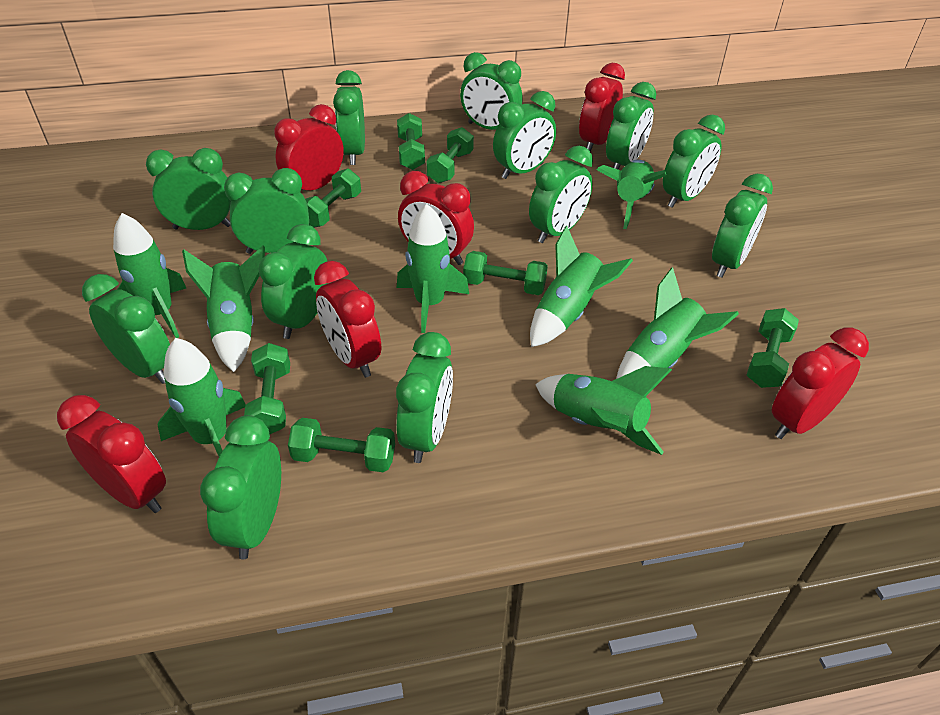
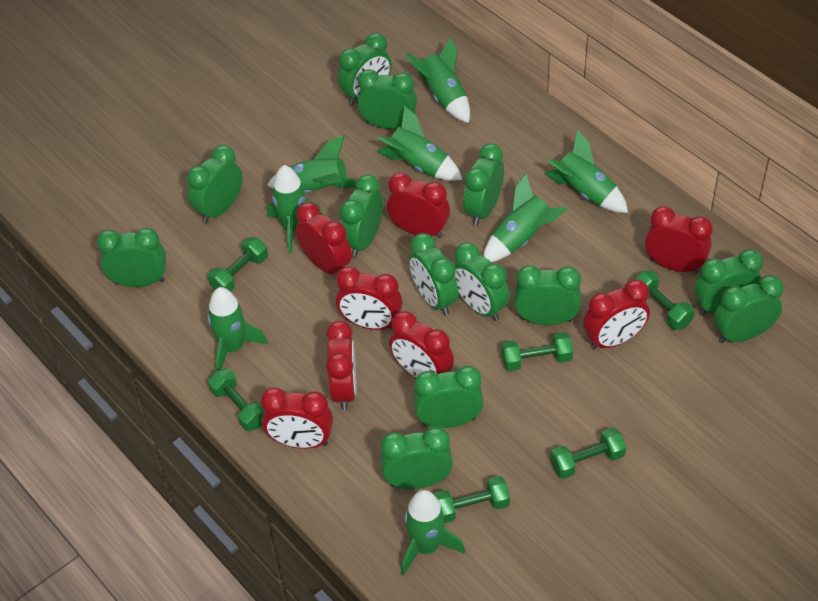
green dumbbell: [244,343,290,434] [288,418,395,472] [305,169,361,228] [397,113,425,170] [426,127,474,183] [463,251,548,295] [747,308,799,388] = 7 -> [208,237,268,292] [208,368,264,431] [434,476,510,523] [501,332,573,371] [550,428,626,479] [635,270,695,330] = 6
red clock: [57,395,166,513] [274,104,344,190] [314,261,381,378] [398,171,474,265] [579,63,625,152] [772,328,869,439] = 6 -> [261,387,333,449] [296,202,352,274] [326,321,356,410] [336,266,403,330] [387,172,450,238] [389,311,454,377] [583,279,650,350] [645,206,713,273] = 8

